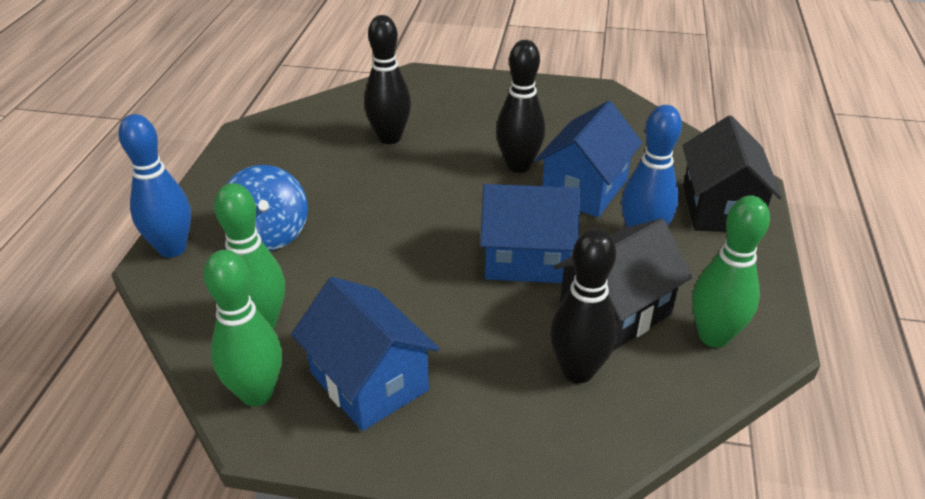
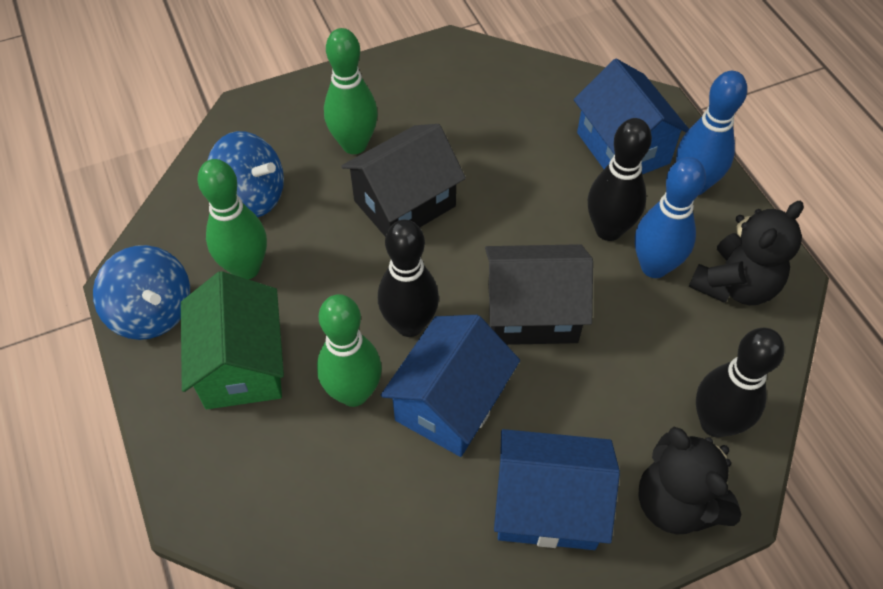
black teddy bear: none = 0 -> [638,427,741,535] [688,201,804,305] = 2
blue spinning top: [227,165,308,251] = 1 -> [93,245,190,340] [207,131,284,217] = 2
green house: none = 0 -> [181,271,284,409] = 1

